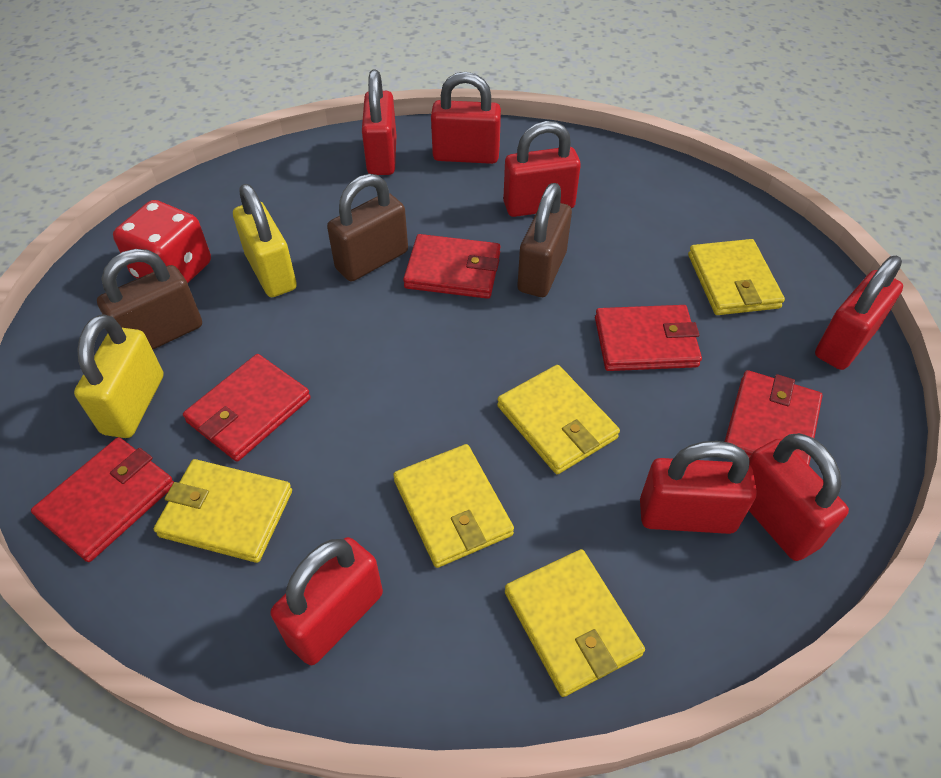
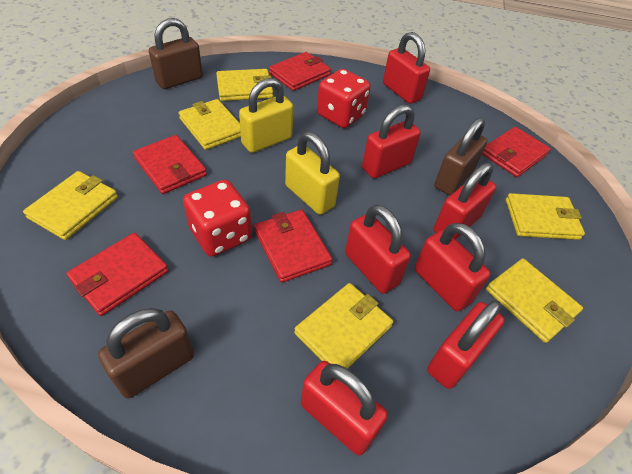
red dice: [113,200,211,283] = 1 -> [183,180,252,257] [317,69,371,128] = 2
yellow wallet: [154,459,292,563] [393,444,514,568] [497,365,620,474] [505,549,645,697] [688,239,785,315] = 5 -> [23,171,118,240] [179,99,241,150] [216,69,273,101] [294,283,393,369] [486,258,583,343] [506,193,585,240] = 6

